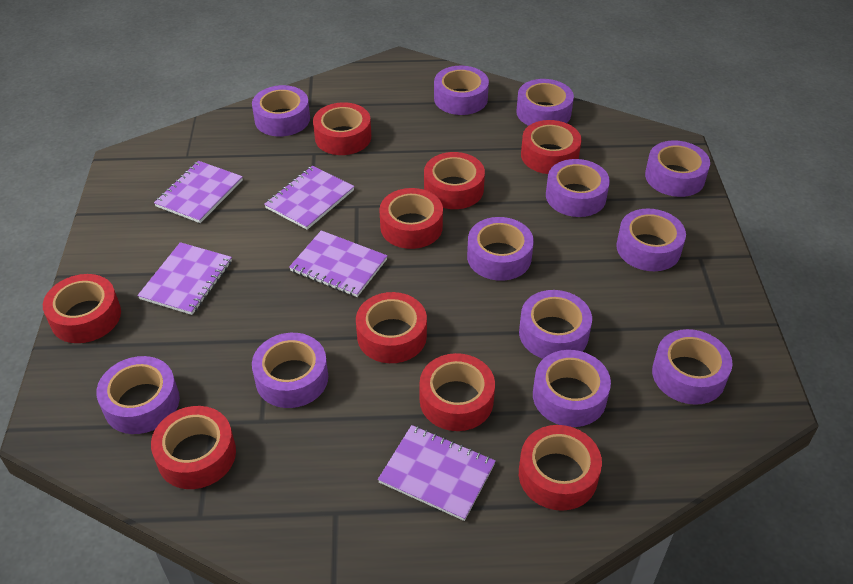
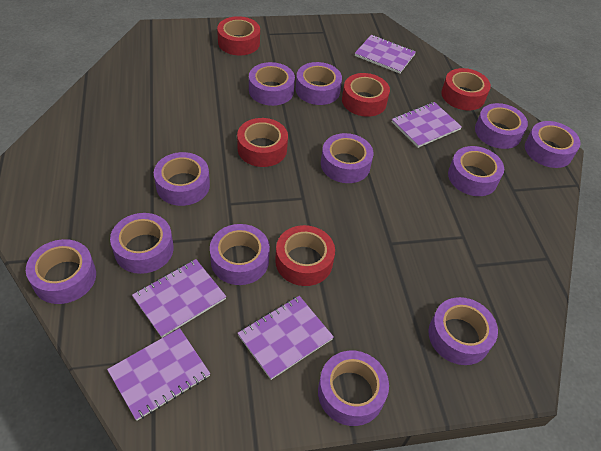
red tape: [43,274,121,343] [151,406,236,489] [313,102,371,155] [356,292,427,363] [379,188,443,249] [419,353,495,431] [424,152,485,209] [519,425,602,511] [521,120,581,174] = 9 -> [217,16,260,55] [237,118,288,167] [275,225,335,286] [342,73,390,117] [441,68,491,110] = 5

